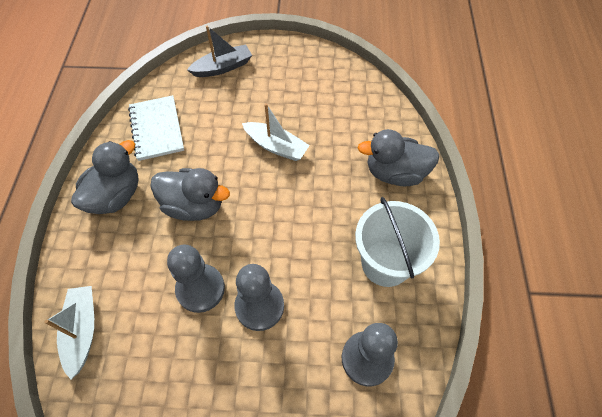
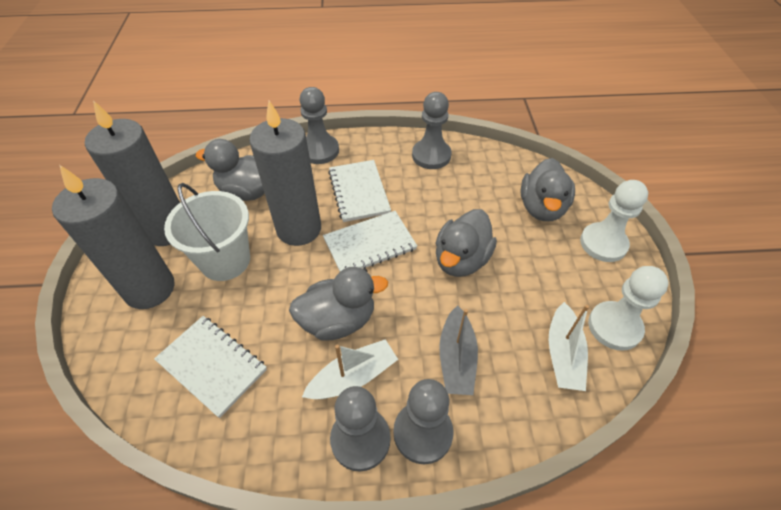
grey candle: none = 0 -> [52,165,174,309] [85,100,180,246] [249,101,321,246] = 3
grey duck: [71,140,139,214] [150,168,230,221] [357,129,440,186] = 3 -> [196,139,265,201] [289,267,388,341] [435,209,497,277] [521,158,575,221] = 4
grey pawn: [167,244,225,313] [234,264,284,331] [342,323,398,386] = 3 -> [299,87,339,164] [330,386,390,472] [393,379,453,464] [412,92,452,169] = 4
white notebook: [128,95,184,161] = 1 -> [154,316,267,418] [323,211,417,271] [328,160,391,222] = 3
white pawn: none = 0 -> [580,180,648,262] [588,266,669,351] = 2

